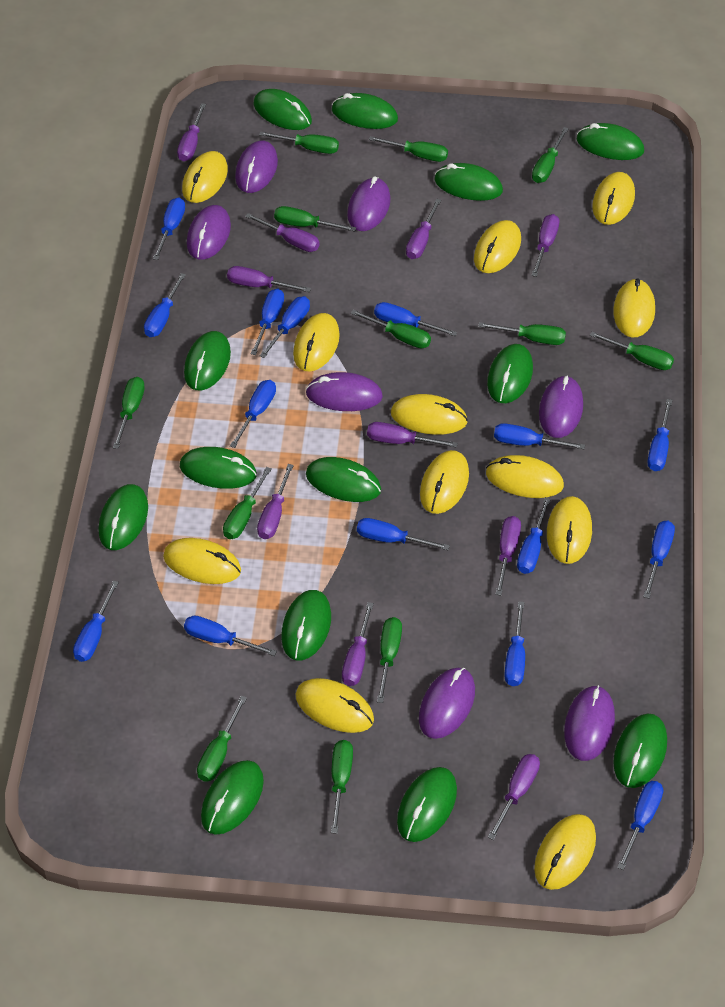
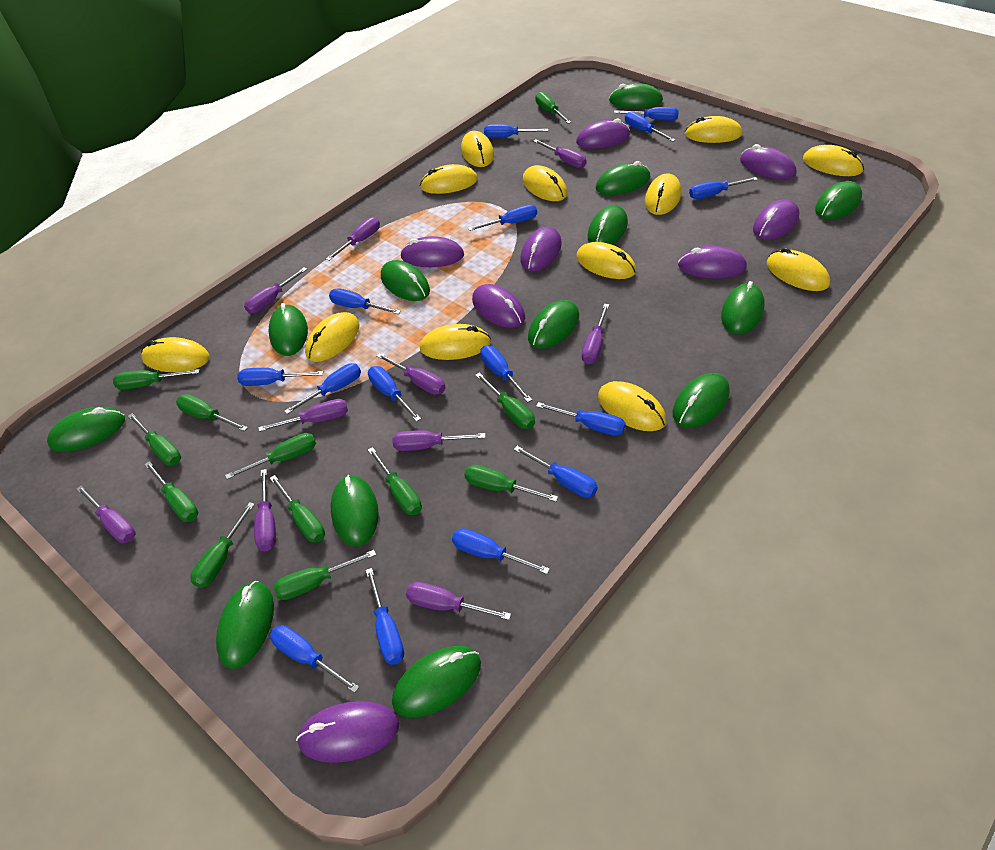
purple mouse: [187,205,231,260] [235,141,278,193] [306,372,383,411] [347,176,391,231] [419,668,475,739] [539,375,583,438] [564,685,615,761] = 7 -> [296,701,399,763] [400,236,464,267] [472,284,525,328] [520,227,562,271] [576,119,630,149] [678,246,747,278] [740,144,796,179] [753,199,799,240] = 8

